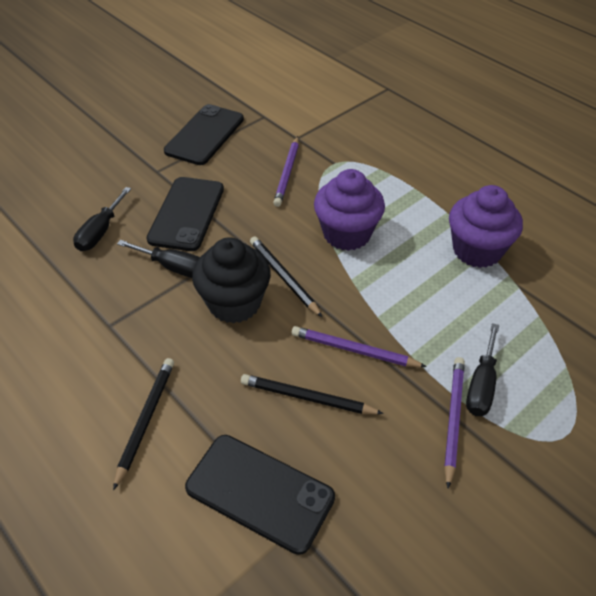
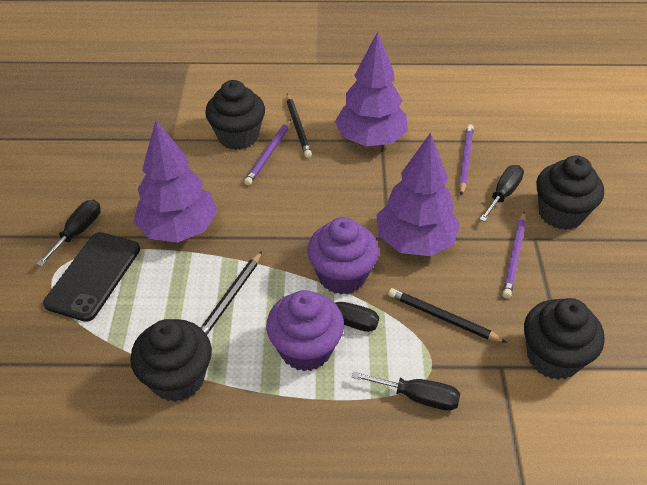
black cupcake: [192,237,271,324] = 1 -> [130,319,212,402] [205,80,265,150] [524,298,605,380] [536,155,604,230] = 4
black phone: [147,177,224,251] [164,104,244,165] [185,435,335,555] = 3 -> [43,232,140,322] = 1
black screwdriver: [73,187,131,251] [117,240,200,278] [466,323,499,416] = 3 -> [37,200,101,267] [283,292,379,332] [352,371,460,411] [479,165,524,222] = 4
purple tree: none = 0 -> [134,120,218,243] [335,31,408,146] [377,132,460,256] = 3

